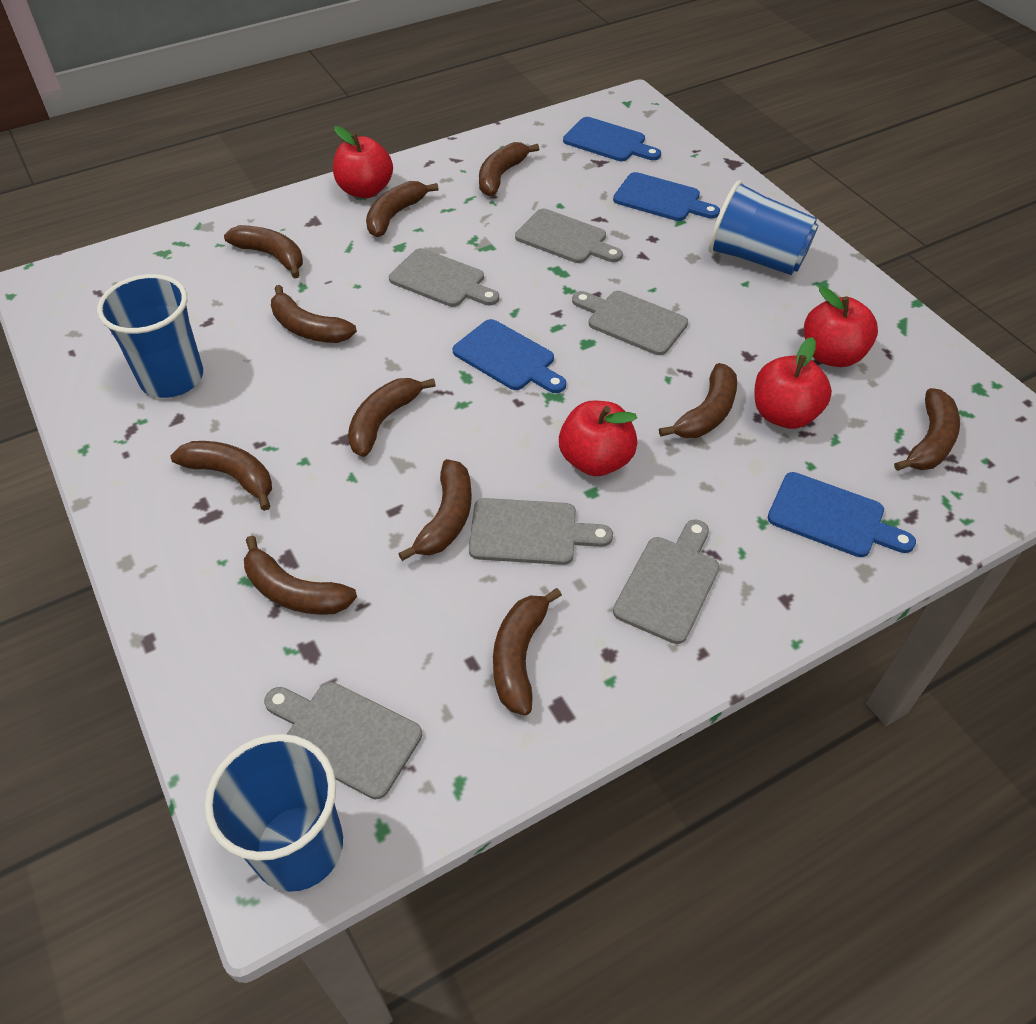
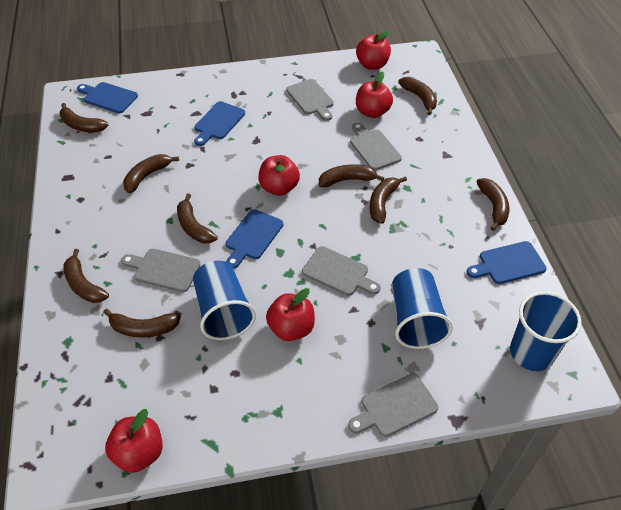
brown banana: [171,441,272,511] [224,225,303,278] [244,536,357,615] [271,285,357,343] [348,378,436,457] [366,181,439,237] [398,459,472,561] [479,142,539,196] [493,588,562,715] [659,363,737,438] [894,388,960,471] = 11 -> [60,103,109,132] [63,249,109,303] [103,309,181,338] [123,154,179,193] [177,193,218,243] [319,164,384,187] [370,176,407,224] [398,77,437,115] [476,178,509,231] = 9
grey cutting board: [264,682,422,800] [389,248,499,307] [469,498,613,565] [515,209,623,263] [572,291,688,355] [613,520,719,644] = 6 -> [121,249,200,292] [286,79,334,121] [302,246,381,296] [348,374,438,437] [350,123,402,170] = 5
red apple: [333,126,393,198] [559,401,637,476] [755,337,832,429] [804,286,878,367] = 4 -> [105,409,163,473] [258,155,300,195] [266,288,315,341] [356,30,391,70] [356,72,393,118] = 5

